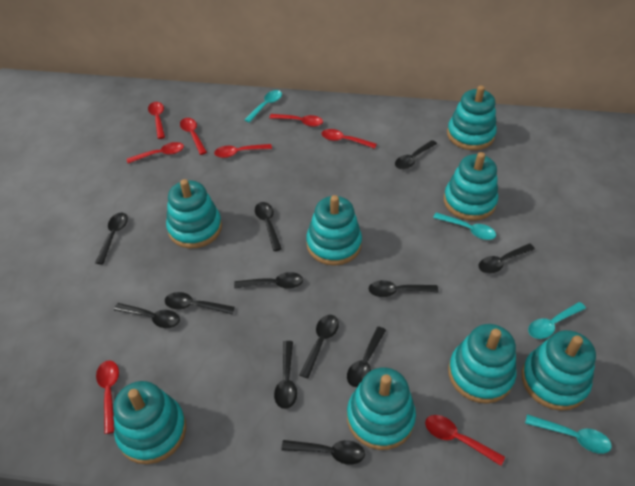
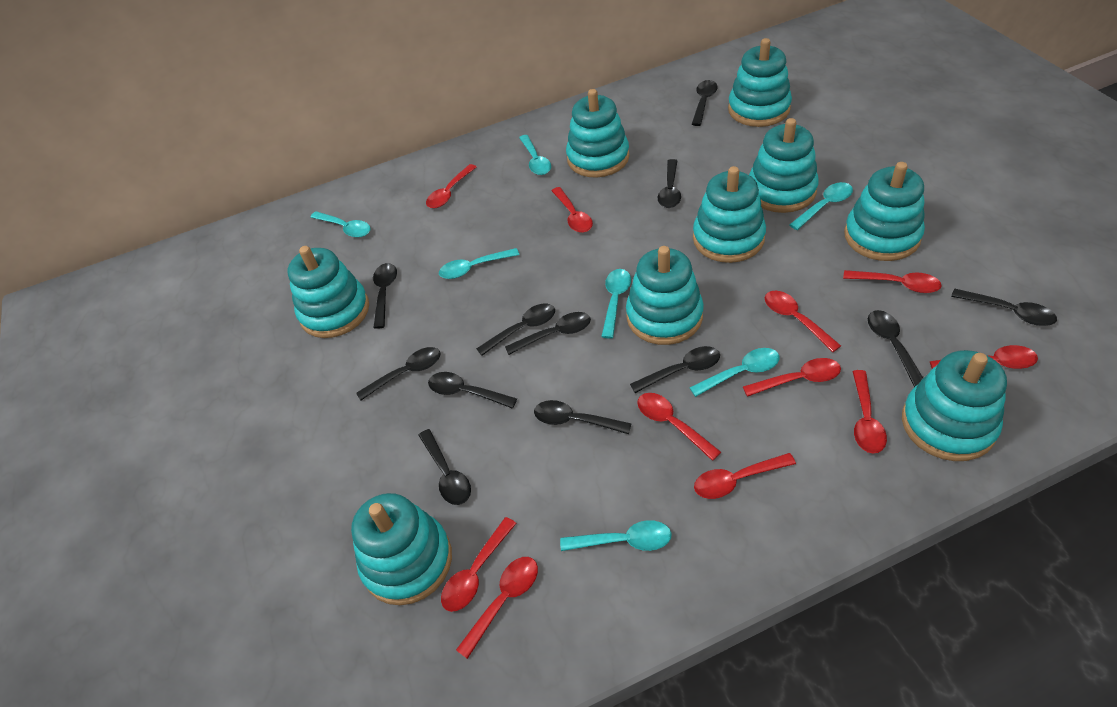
red spoon: [96,361,119,434] [127,142,184,163] [148,102,165,139] [180,118,207,155] [214,144,272,158] [269,114,323,127] [321,129,377,149] [425,415,505,466] = 8 -> [426,164,476,208] [441,517,517,612] [456,557,538,659] [552,187,593,233] [637,393,721,461] [694,453,796,499] [743,358,841,397] [765,291,841,352] [843,270,942,293] [852,370,887,453] [930,345,1038,369] = 11
turquoise spoon: [245,90,282,123] [433,213,496,240] [525,414,612,454] [528,302,586,339] = 4 -> [310,211,371,238] [439,248,519,279] [519,135,551,175] [560,520,672,551] [601,269,631,339] [689,348,780,397] [789,182,853,230] = 7
turquoise stacking toy: [113,381,186,464] [166,179,222,248] [306,195,362,266] [347,367,416,450] [444,152,498,221] [447,85,497,150] [448,324,516,404] [522,330,596,411] = 8 -> [288,246,369,338] [351,493,452,605] [566,89,630,178] [626,246,704,345] [693,166,766,263] [728,38,792,127] [749,118,819,213] [844,162,925,261] [902,350,1007,461] = 9

